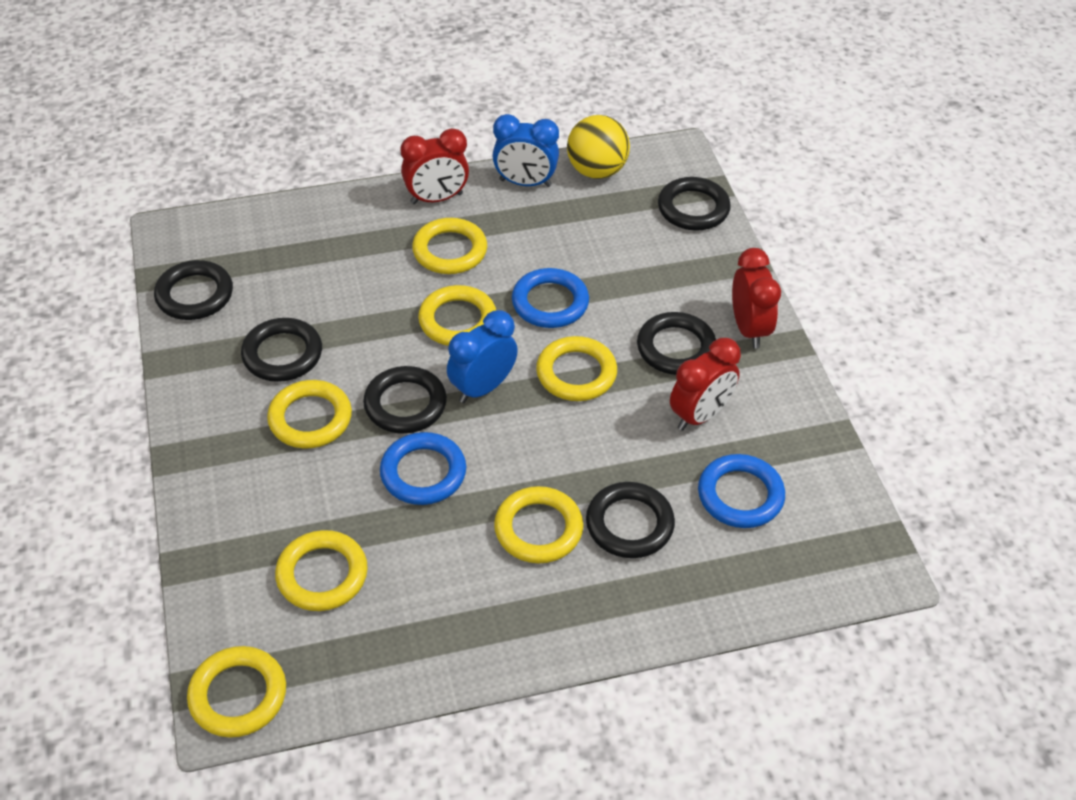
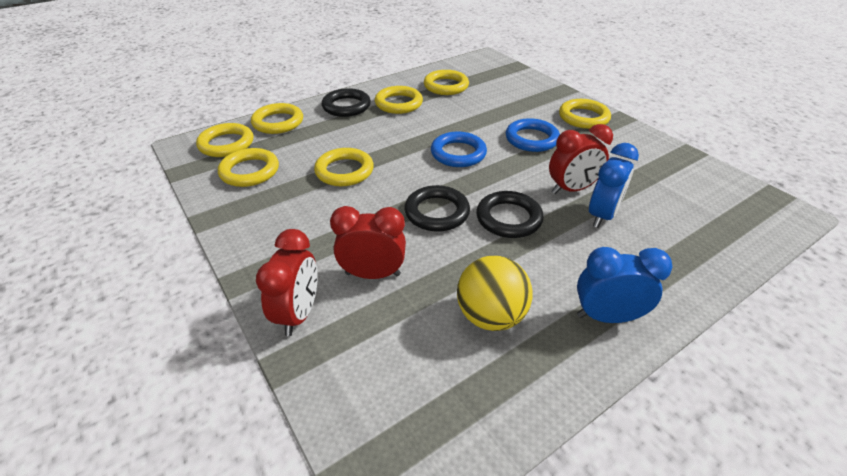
black ring: [154,260,233,320] [241,318,322,382] [363,366,447,434] [586,482,675,558] [637,312,716,375] [658,177,731,231] = 6 -> [322,88,371,117] [405,185,470,232] [476,191,544,238] = 3
blue ring: [380,432,466,505] [512,268,589,328] [698,454,785,528] = 3 -> [431,132,487,167] [506,118,560,152] = 2

